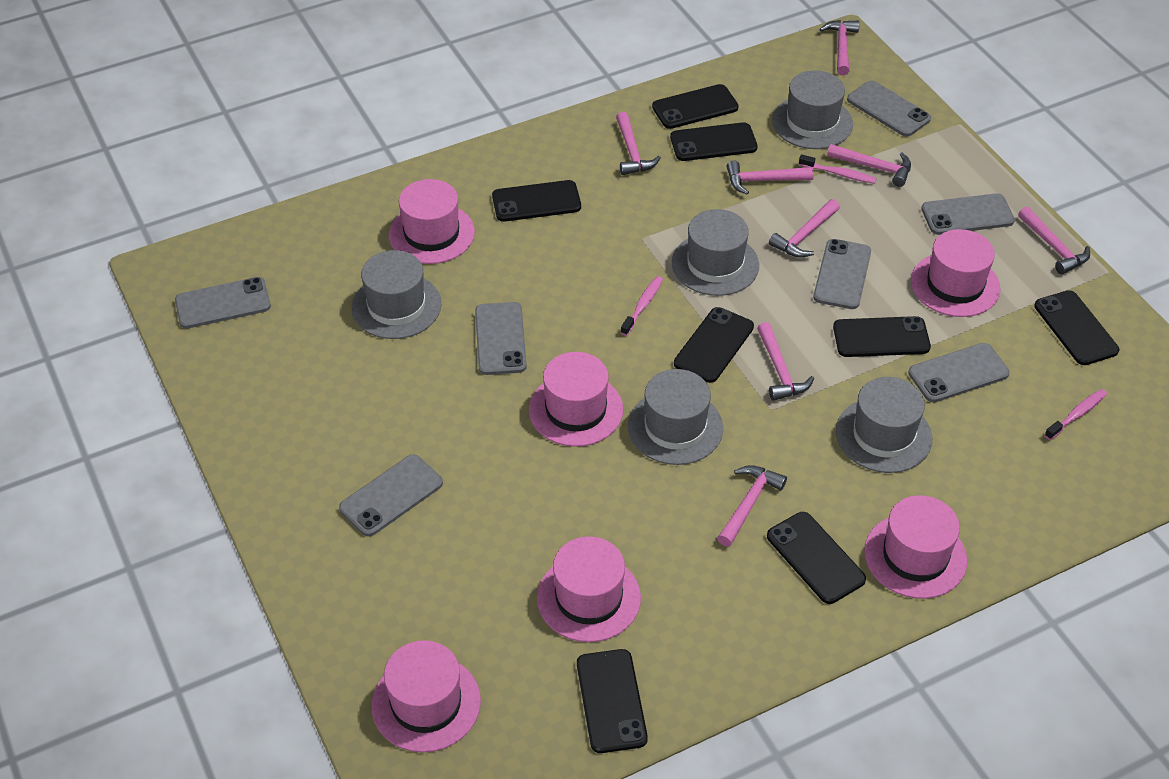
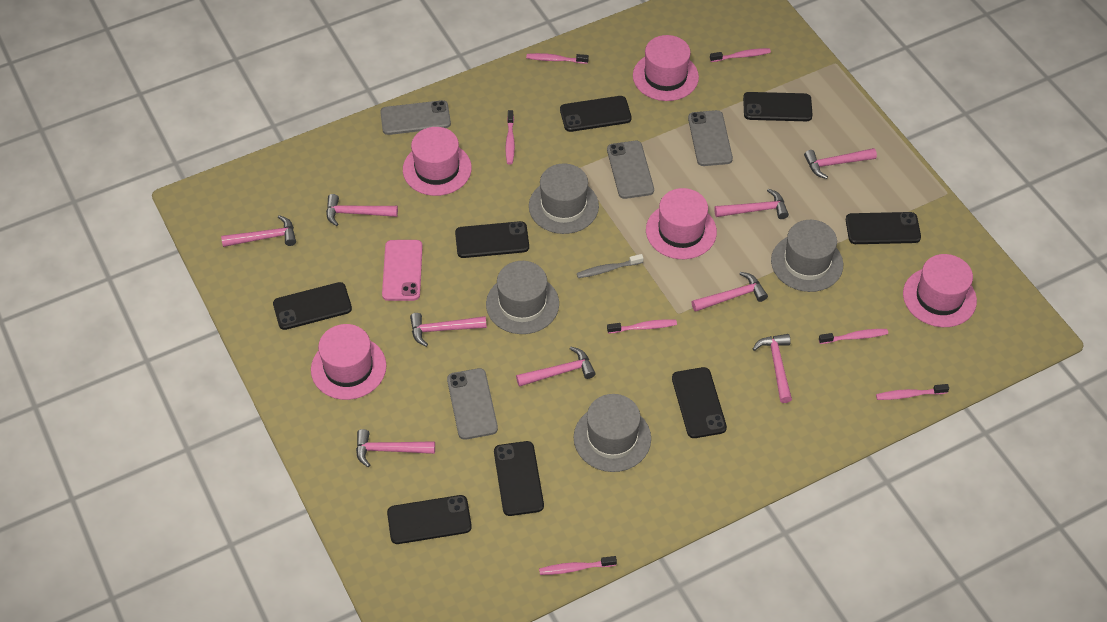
grey hat: [352,250,441,339] [628,369,723,465] [672,209,759,296] [772,70,853,149] [836,377,932,473] = 5 -> [486,261,559,334] [529,163,599,234] [574,394,651,472] [771,220,843,292] = 4
grey phone: [175,277,271,329] [339,454,443,537] [475,302,527,375] [813,239,871,309] [847,81,931,137] [908,343,1010,402] [921,193,1015,235] = 7 -> [380,100,451,135] [447,368,498,440] [607,141,654,199] [688,110,733,166] = 4
grey toothbrush: none = 0 -> [577,254,644,278] = 1
pink hammer: [616,112,661,175] [717,465,787,547] [726,160,814,194] [757,322,814,401] [769,199,840,258] [819,20,860,76] [827,144,911,187] [1018,207,1090,274] = 8 -> [221,215,296,247] [326,194,398,226] [356,429,435,467] [410,313,487,347] [516,346,596,387] [692,272,768,312] [714,189,789,219] [753,334,792,403] [804,148,877,179] = 9
pink hat: [371,640,481,752] [389,179,475,264] [529,352,623,447] [537,536,641,642] [864,495,967,599] [911,229,1001,317] = 6 -> [311,324,386,400] [403,127,472,196] [633,35,699,101] [646,188,717,259] [903,254,977,327] = 5
pink phone: none = 0 -> [382,240,423,301] = 1
pink toothbrush: [621,276,663,336] [799,154,877,184] [1045,389,1107,440] = 3 -> [505,110,515,164] [526,53,589,64] [539,556,617,575] [607,319,677,334] [710,48,771,62] [819,329,888,344] [876,384,949,400] = 7

